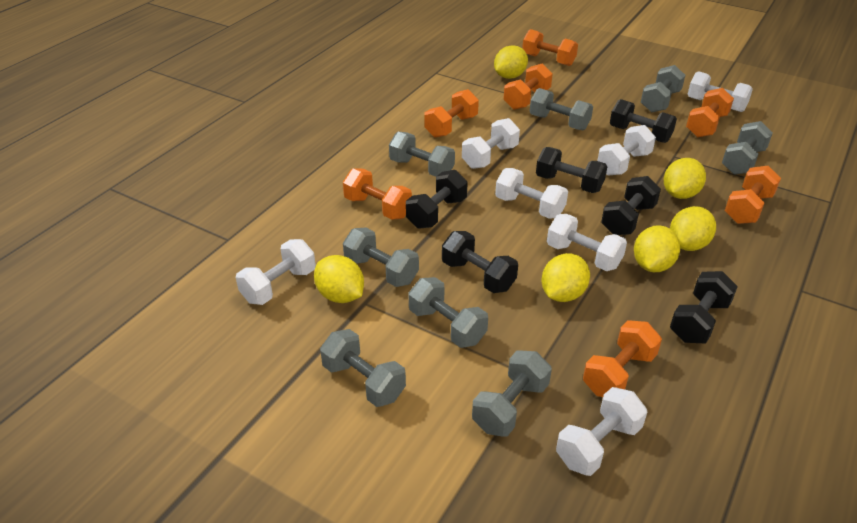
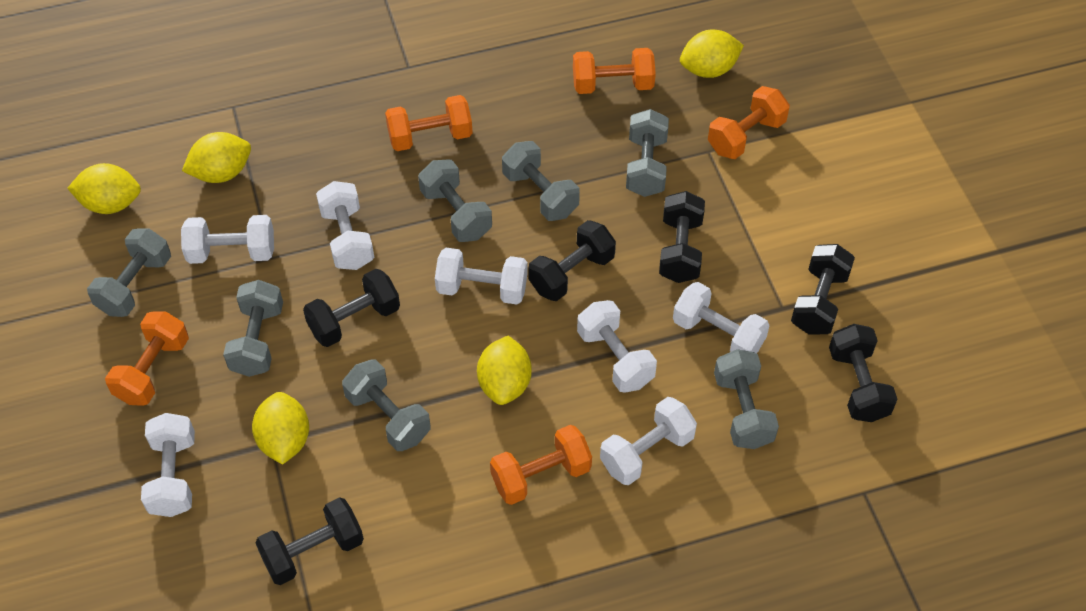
grey dumbbell: [320,329,406,407] [343,227,419,287] [389,132,455,177] [409,277,488,348] [472,350,552,437] [530,88,593,130] [641,65,685,112] [722,121,773,175] = 8 -> [87,229,171,317] [223,280,283,377] [342,359,431,451] [418,160,492,242] [502,141,580,221] [626,109,669,197] [714,349,779,449] = 7
orange dumbbell: [343,168,412,220] [424,89,479,138] [503,64,553,110] [522,29,578,66] [583,320,662,397] [686,88,734,137] [725,166,781,224] = 7 -> [105,311,189,406] [385,95,473,151] [490,425,592,505] [573,48,656,94] [708,86,790,159] = 5
yellow lemon: [314,255,364,303] [494,45,528,79] [541,253,590,302] [634,225,680,272] [664,158,706,199] [670,206,716,251] = 6 -> [67,163,141,214] [182,132,251,183] [252,392,309,465] [477,336,532,405] [680,30,744,78] = 5

